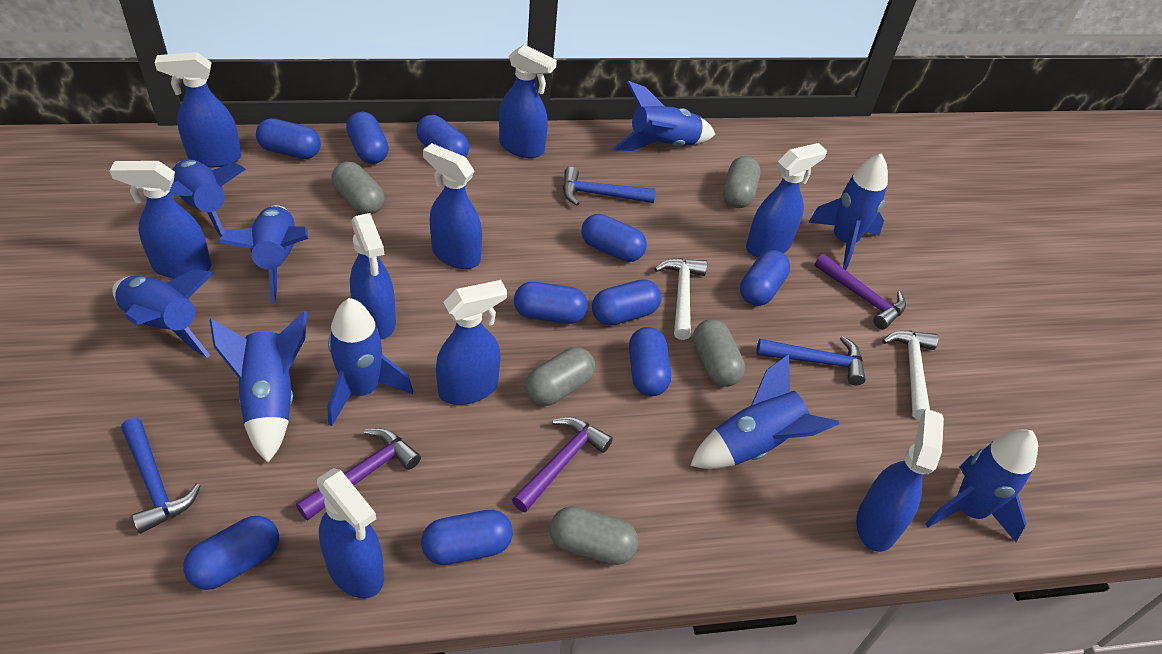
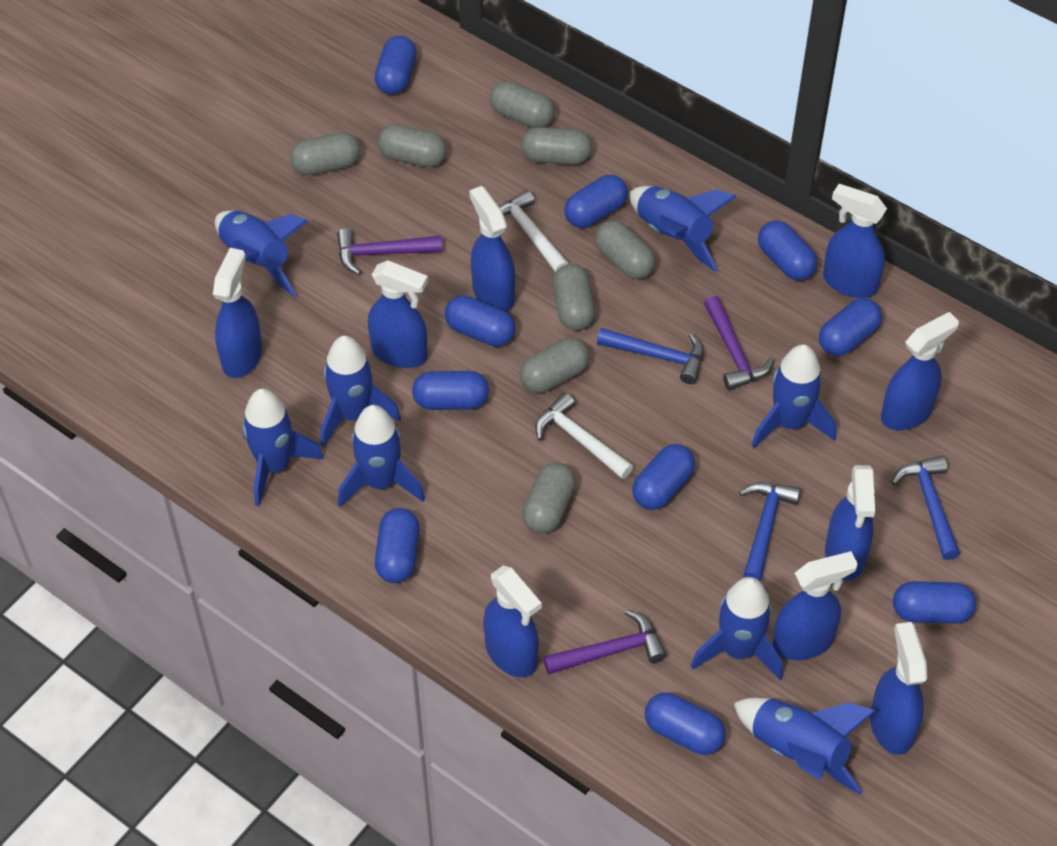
blue rocket: [112,269,214,358] [169,159,246,237] [209,311,307,463] [218,205,308,304] [327,298,413,426] [613,81,715,151] [690,354,839,469] [808,153,888,270] [925,429,1038,542] = 9 -> [215,211,308,296] [242,388,323,506] [321,336,401,447] [338,405,425,507] [629,186,736,272] [691,577,783,680] [733,698,875,794] [752,344,836,448] = 8
grey capsule: [332,162,385,214] [525,347,595,406] [550,506,638,565] [693,319,745,387] [723,156,761,208] = 5 -> [290,132,360,175] [378,124,447,167] [490,81,555,128] [520,338,589,393] [521,127,592,165] [522,462,576,534] [552,264,595,331] [595,220,655,279] = 8

